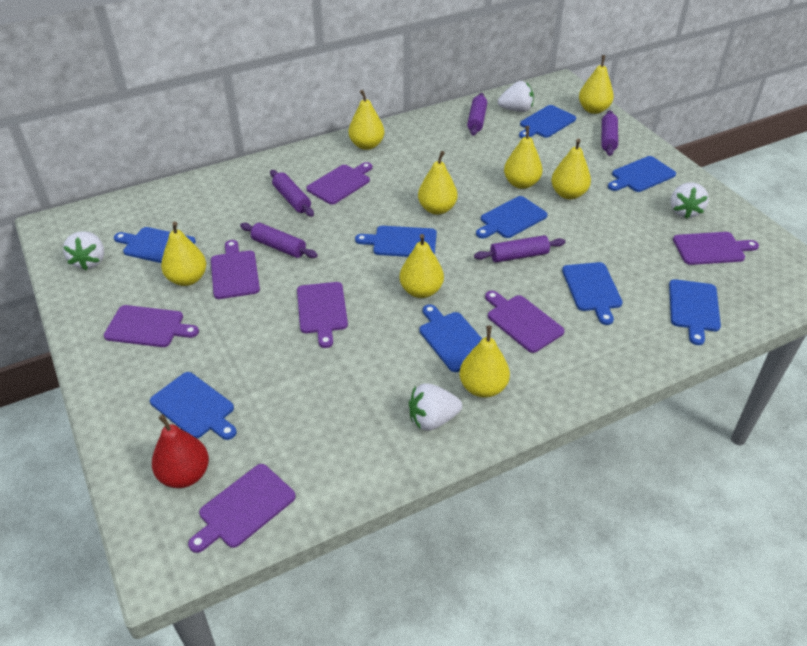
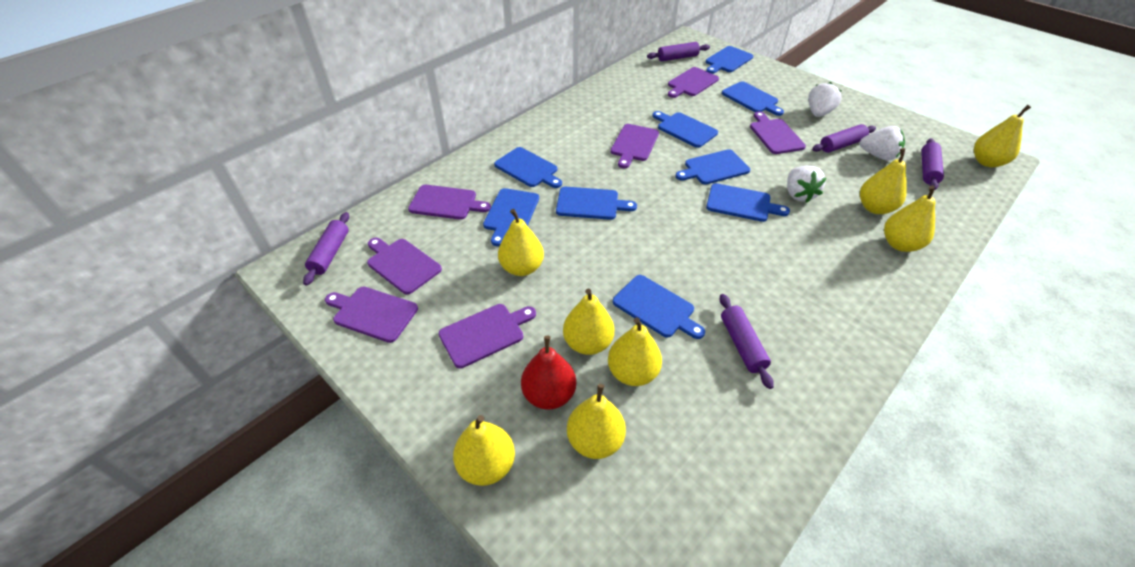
white strawberry: [63,231,104,270] [409,383,462,431] [498,81,534,112] [670,182,709,219] = 4 -> [787,166,826,203] [808,82,842,117] [860,126,905,161] = 3

